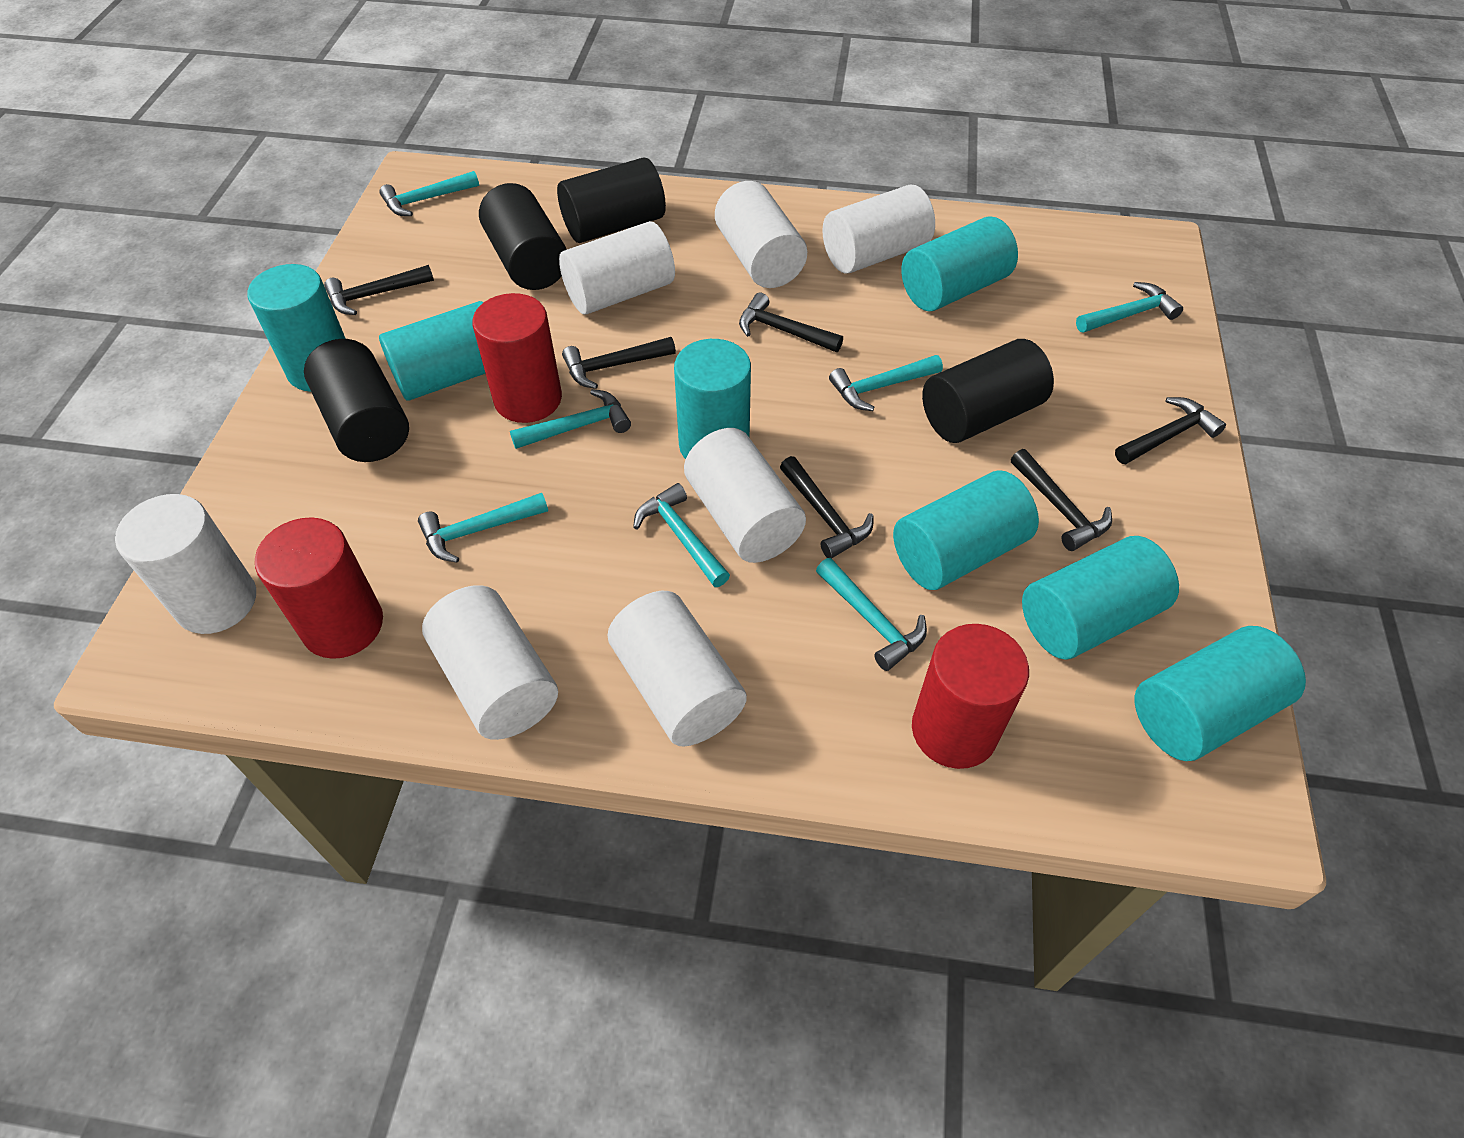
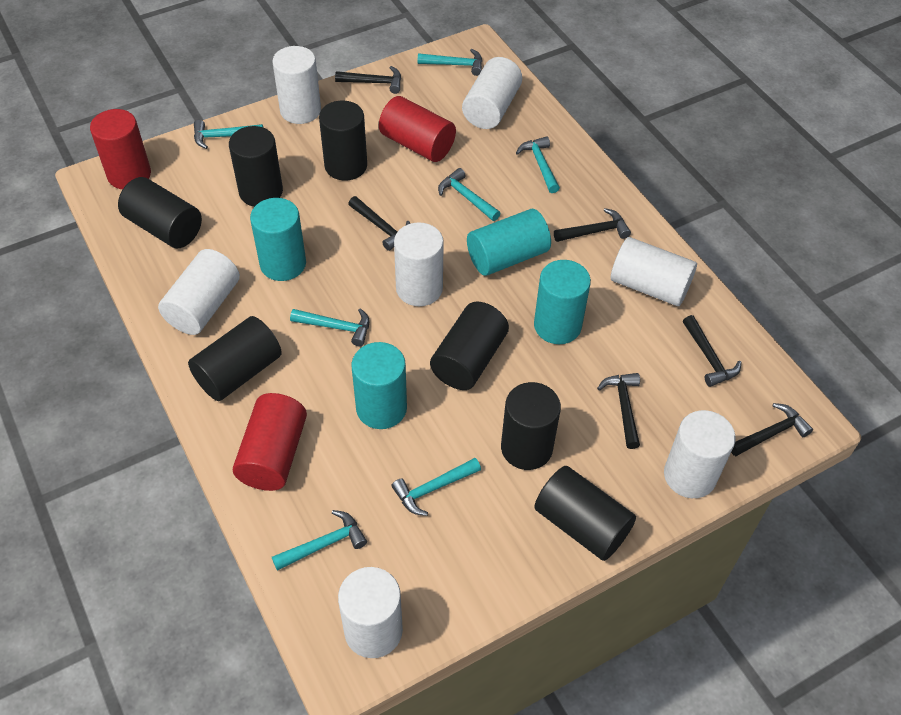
black cylinder: [304,339,409,462] [479,183,567,290] [557,157,666,243] [922,339,1054,443] = 4 -> [118,177,202,248] [188,316,282,401] [229,126,283,207] [319,101,367,181] [430,302,509,390] [501,382,561,470] [534,466,636,561] = 7
turquoise cylinder: [247,264,346,392] [379,301,485,401] [674,339,751,459] [893,470,1039,590] [901,216,1018,311] [1022,536,1179,659] [1135,626,1306,761] = 7 -> [250,198,306,281] [351,342,407,429] [467,209,551,276] [534,260,591,344] = 4

